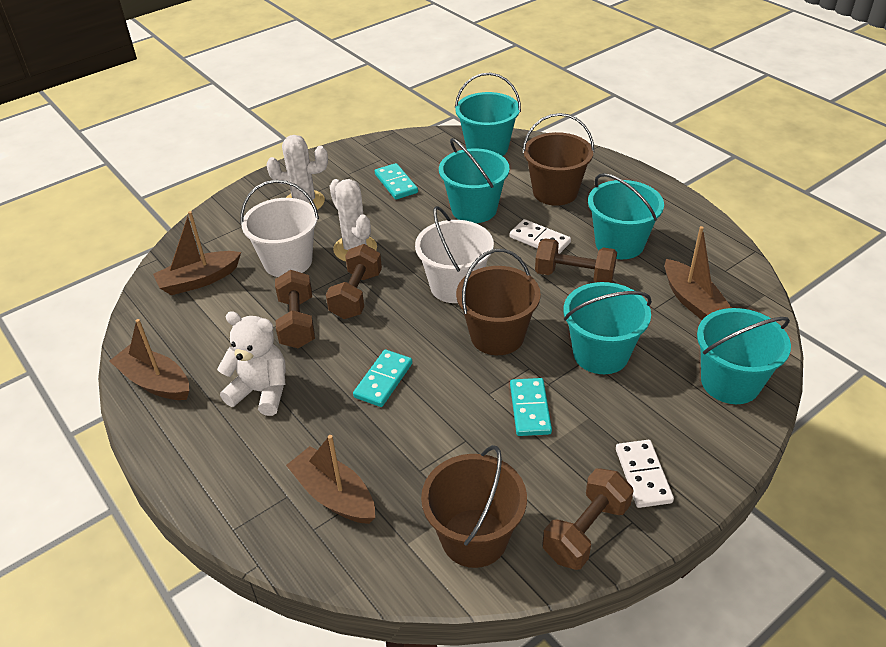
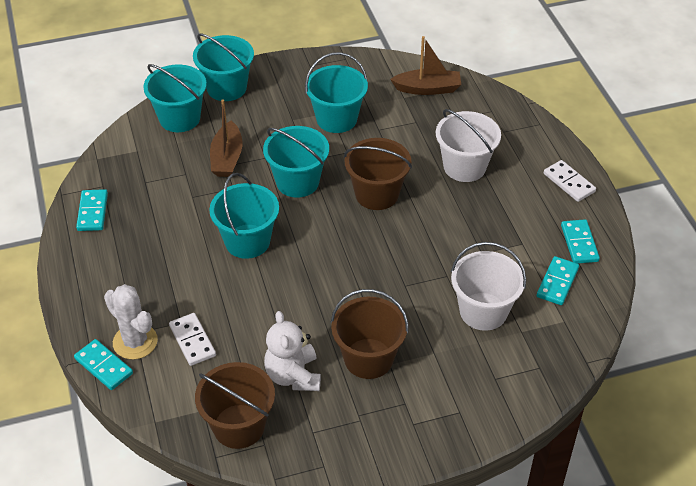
brown boat: [109,319,189,400] [153,211,241,295] [286,435,375,524] [665,226,732,320] = 4 -> [210,99,242,177] [390,36,461,95] = 2
brown dumbbell: [275,270,315,348] [326,244,382,319] [535,238,617,283] [543,468,634,570] = 4 -> none = 0
turquoise domino: [353,349,413,407] [375,163,418,200] [510,378,552,436] = 3 -> [74,339,133,390] [76,189,108,231] [537,256,579,305] [561,219,600,264] = 4
white cactus: [267,135,328,210] [330,179,377,261] = 2 -> [104,284,158,360] = 1

